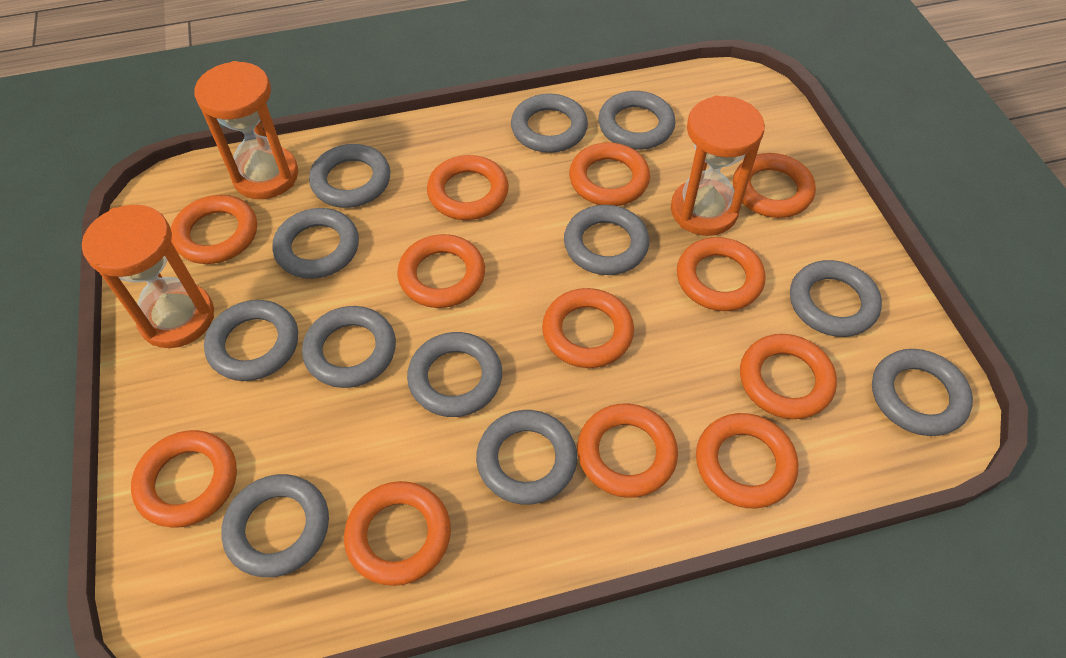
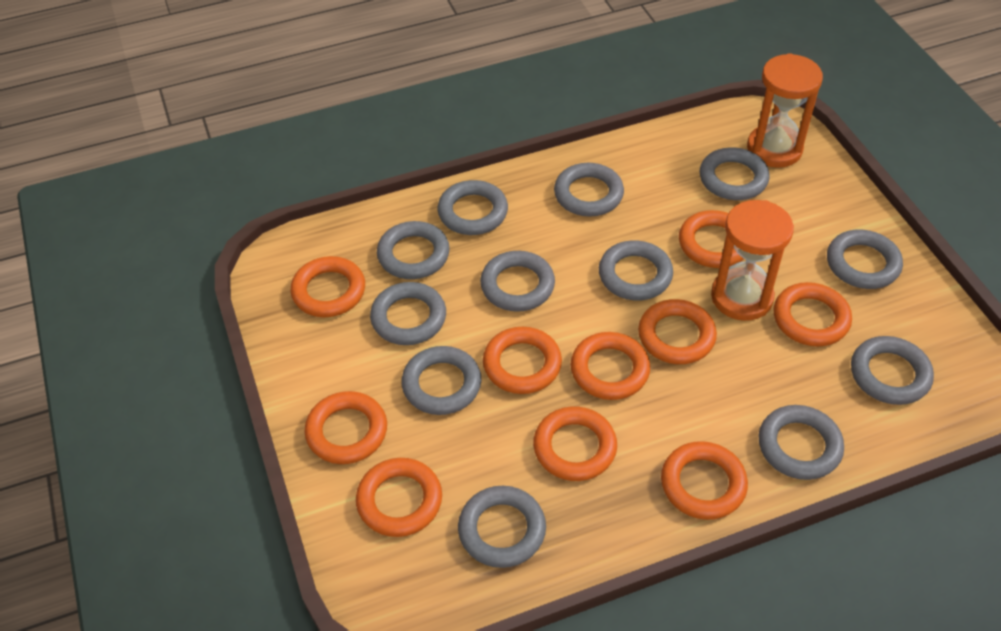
orange hourglass: [82,205,214,348] [194,61,298,199] [671,96,765,236] = 3 -> [711,200,794,321] [747,53,823,168] = 2
orange ring: [131,430,237,528] [171,195,257,264] [344,481,451,586] [397,234,485,308] [427,155,509,220] [542,288,634,368] [569,143,650,206] [577,404,678,498] [677,237,765,311] [696,413,798,508] [733,153,816,218] [740,334,837,419] = 12 -> [291,256,365,317] [305,391,387,464] [356,458,442,537] [483,327,562,394] [533,406,617,481] [571,332,650,400] [638,299,717,364] [661,441,748,520] [679,210,744,268] [773,282,852,346] = 10

